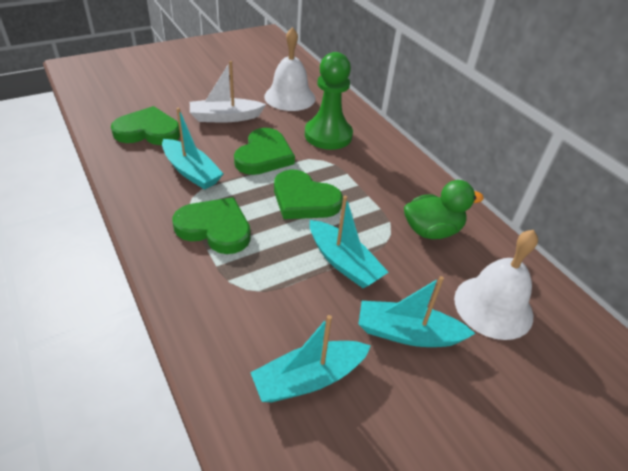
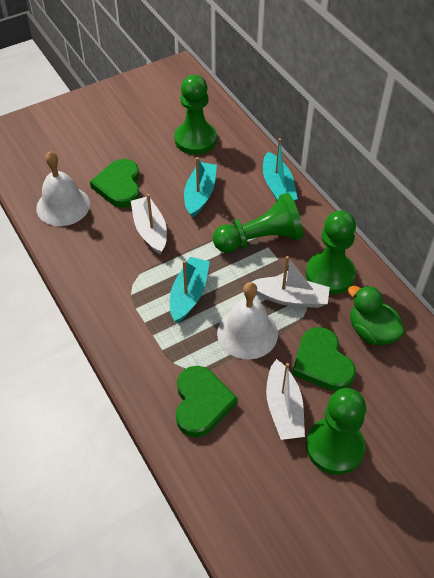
green heart: [111,106,180,145] [172,197,251,254] [234,128,295,175] [274,170,343,219] = 4 -> [90,159,140,208] [176,366,238,437] [292,327,356,391] = 3
green pawn: [305,52,353,150] = 1 -> [174,75,217,154] [213,193,303,253] [306,210,356,295] [306,388,366,475] = 4
turquoise boat: [162,108,224,190] [250,315,371,402] [310,196,389,288] [358,276,476,347] = 4 -> [170,257,210,323] [184,157,217,218] [263,138,298,201] = 3
white boat: [190,61,266,122] = 1 -> [131,194,167,255] [252,256,330,308] [266,359,305,440] = 3

